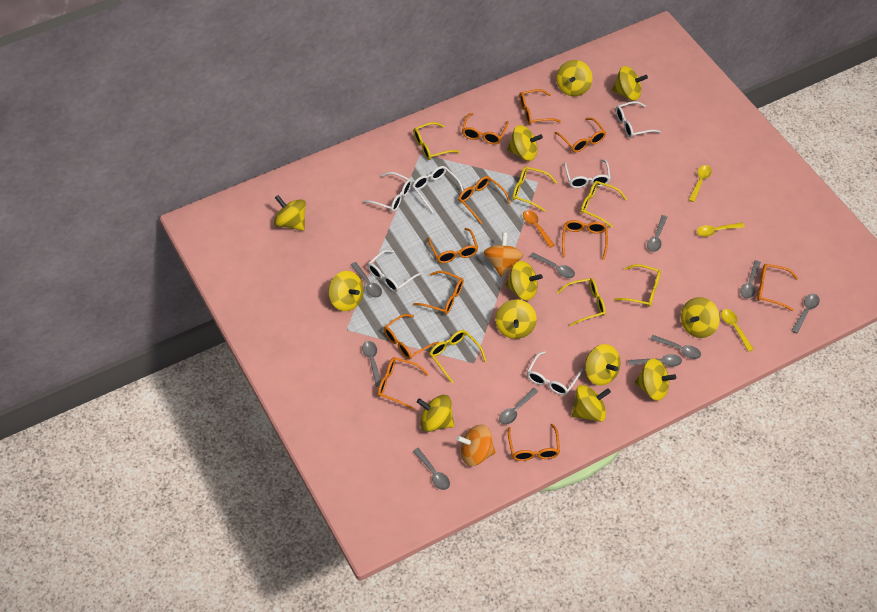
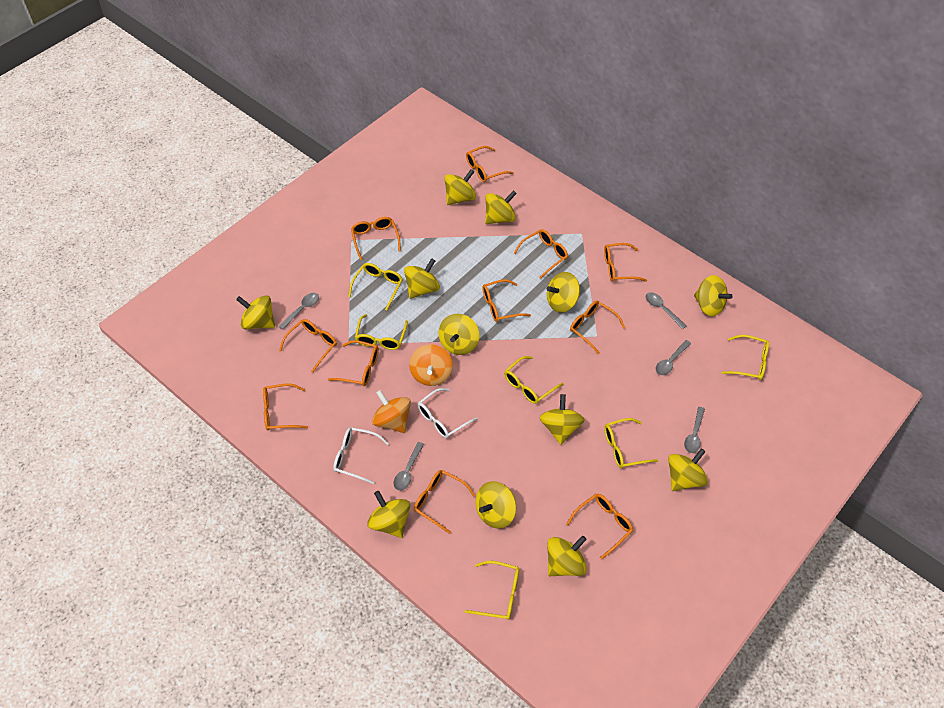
grey spoon: [351,262,382,298] [362,341,381,387] [413,448,450,490] [499,388,539,425] [530,252,575,278] [628,354,682,367] [647,215,667,252] [650,335,701,359] [740,260,761,299] [791,294,820,334] = 10 -> [278,293,319,330] [394,442,424,491] [646,292,687,329] [656,340,691,375] [684,407,705,453] = 5
orange spoon: [523,210,555,248] = 1 -> none = 0
white glasses: [363,172,412,212] [368,250,422,292] [412,166,463,213] [527,351,583,395] [564,159,611,188] [616,101,661,138] = 6 -> [333,427,389,484] [418,388,478,438] = 2
yellow spoon: [689,165,712,202] [697,223,745,237] [721,309,754,352] = 3 -> none = 0

